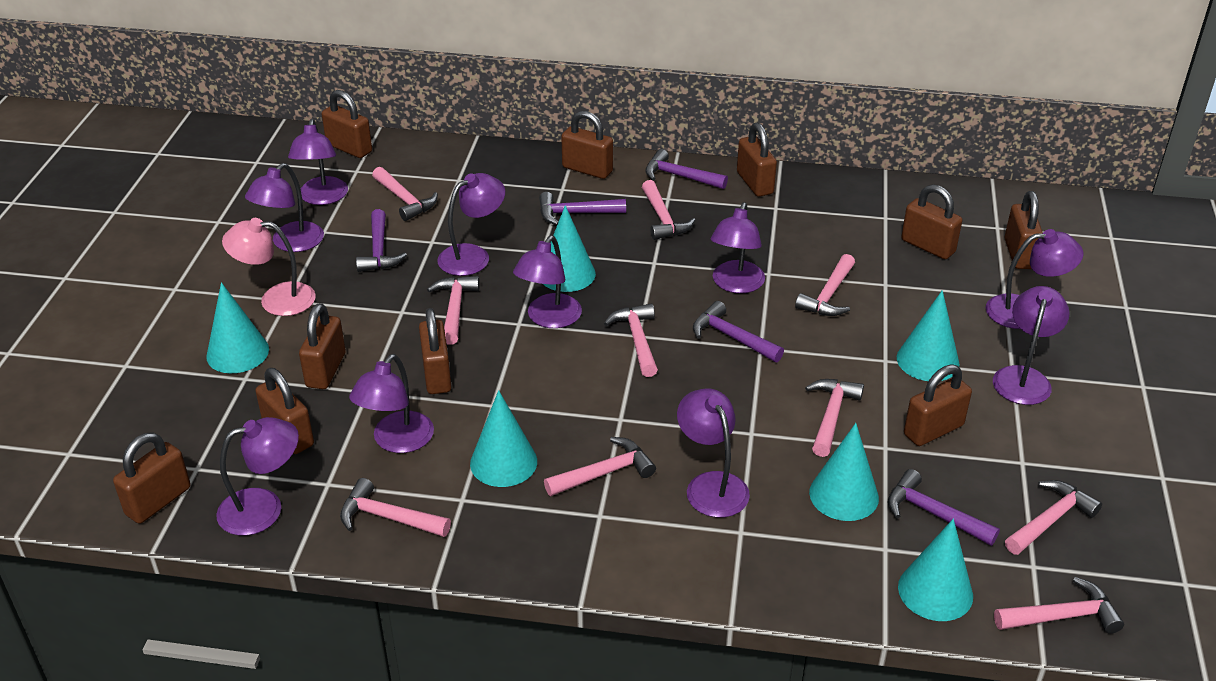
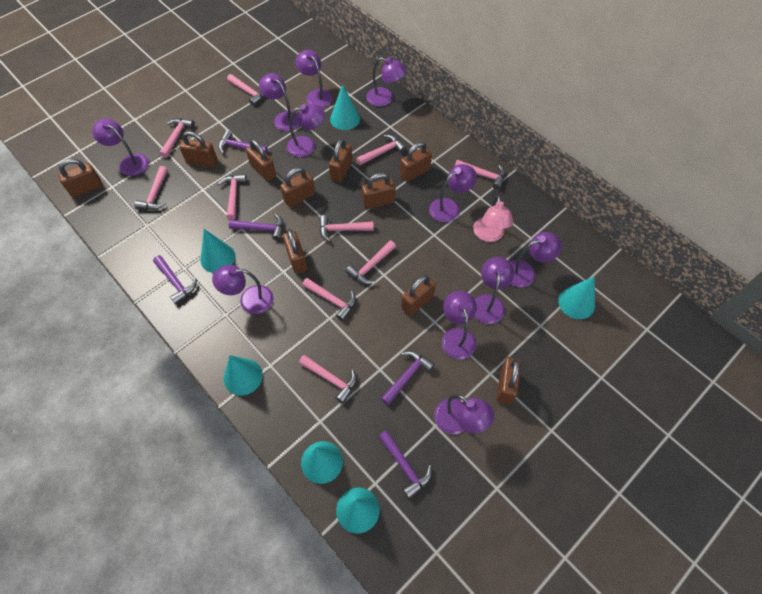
purple lamp: [216,417,299,536] [245,163,324,252] [288,119,348,205] [349,354,434,453] [437,173,505,276] [513,235,582,328] [677,388,750,518] [711,202,765,293] [986,229,1083,329] [993,286,1069,405] = 10 -> [92,119,149,176] [212,265,274,314] [259,73,300,131] [287,103,325,157] [295,50,333,108] [366,57,407,107] [429,164,477,222] [434,395,494,434] [442,291,477,359] [475,257,514,324] [509,232,562,287] = 11

